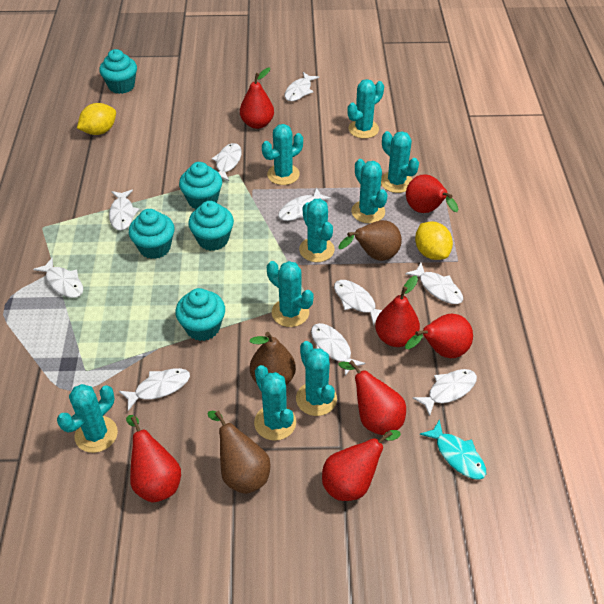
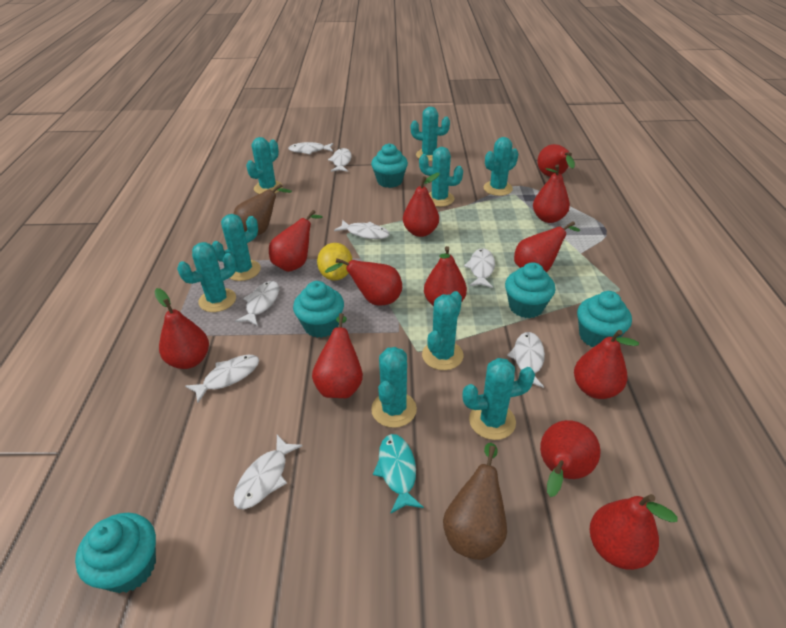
brown pear: [207,411,271,494] [250,332,296,385] [339,220,402,261] = 3 -> [234,183,292,235] [443,443,507,560] = 2
red pear: [126,415,181,502] [240,67,274,129] [322,430,401,501] [338,360,406,435] [375,276,420,347] [405,314,473,358] [406,175,458,213] = 7 -> [154,288,209,369] [269,210,323,272] [312,313,363,398] [325,258,402,305] [403,173,440,237] [424,246,467,306] [514,221,580,272] [533,164,570,223] [538,144,575,177] [540,420,601,497] [574,330,639,399] [589,494,678,570] = 12
white fish: [33,257,83,298] [109,190,139,231] [119,368,190,411] [212,143,242,181] [278,187,331,221] [285,72,319,101] [311,323,365,376] [334,280,382,325] [405,263,463,304] [413,369,477,416] = 10 -> [185,355,259,403] [233,435,302,509] [235,281,279,326] [288,142,333,154] [328,148,352,172] [334,220,390,239] [464,248,495,288] [507,332,545,388] = 8
yellow lemon: [77,103,116,135] [415,221,453,260] = 2 -> [317,243,352,281] = 1

